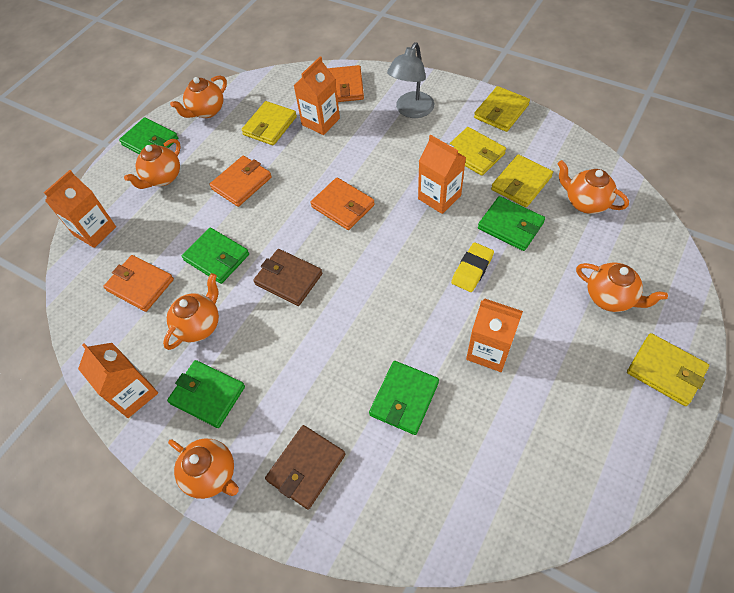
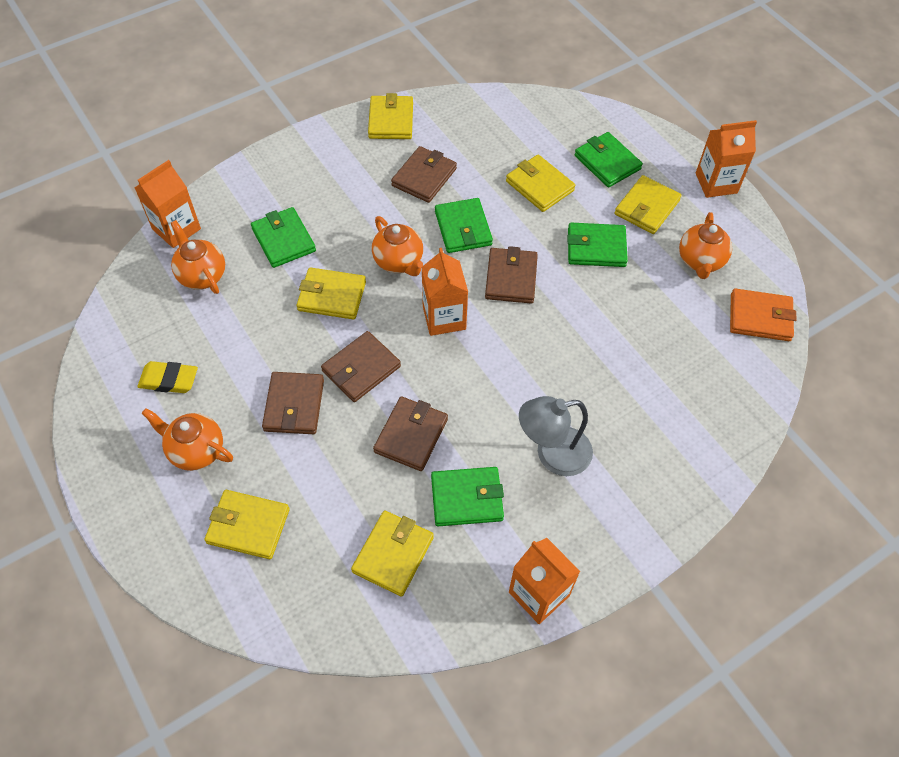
brown wallet: [253,249,322,306] [265,425,345,510] = 2 -> [262,372,324,434] [321,331,401,402] [373,396,448,471] [391,146,457,203] [485,246,538,304] = 5
orange carton: [44,170,116,248] [78,343,158,418] [294,56,340,135] [418,135,466,214] [466,298,523,372] = 5 -> [135,160,201,248] [421,248,468,336] [509,538,581,624] [696,120,757,198] = 4
orange teapot: [124,139,181,189] [163,273,219,350] [168,439,239,499] [170,75,227,118] [557,160,629,214] [576,263,668,312] = 6 -> [142,408,233,471] [171,220,225,294] [372,216,423,276] [679,212,732,279] = 4
orange wallet: [103,255,174,312] [210,156,272,207] [310,177,375,230] [328,65,364,102] = 4 -> [730,288,796,341] = 1
yellow wallet: [241,101,297,146] [449,127,506,176] [474,86,530,132] [491,154,553,207] [627,333,709,406] = 5 -> [204,490,290,559] [297,267,366,320] [351,510,434,597] [368,93,413,139] [506,155,575,212] [615,175,681,234] = 6

